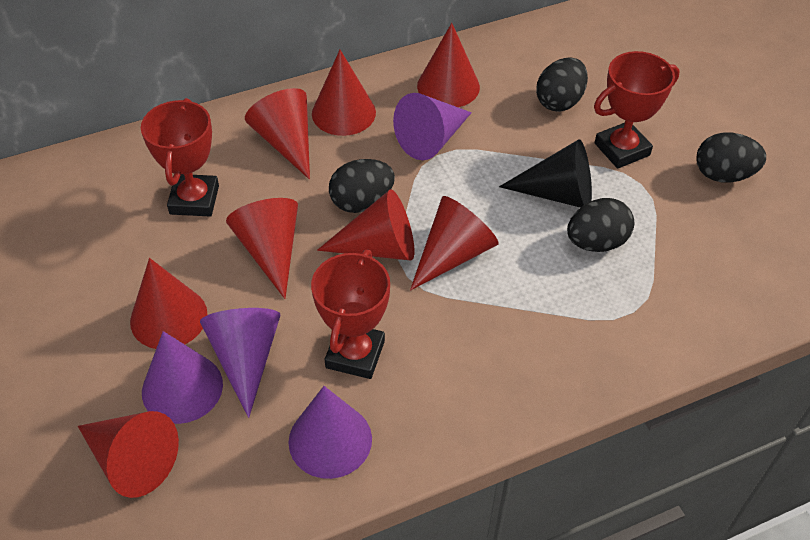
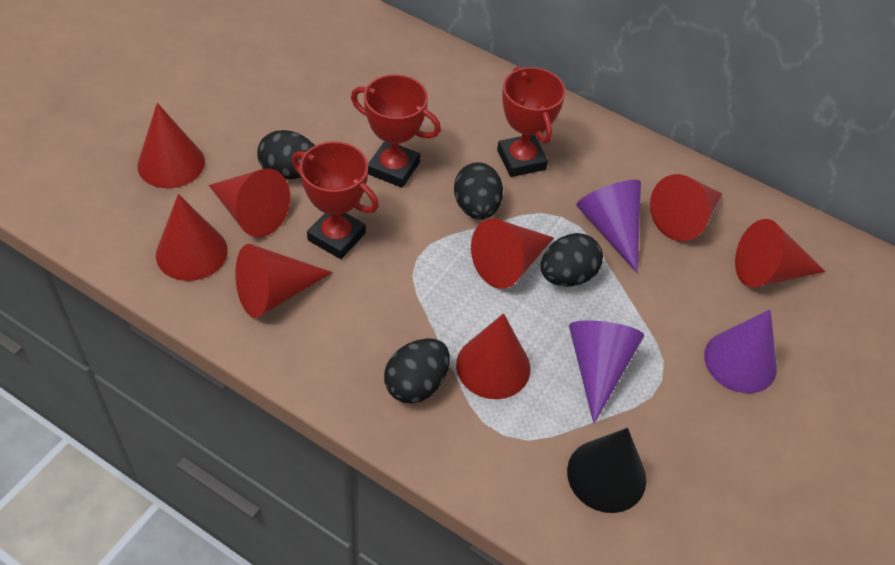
purple cone: [142,331,223,424] [200,308,281,418] [289,386,372,479] [393,93,472,160] = 4 -> [569,320,644,424] [576,180,641,273] [704,309,777,393] = 3

